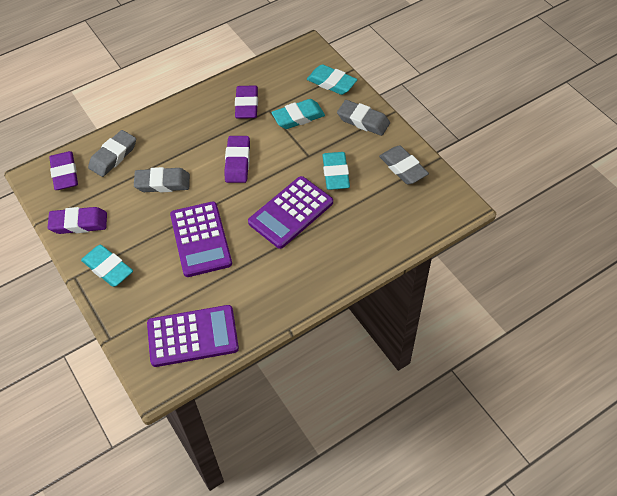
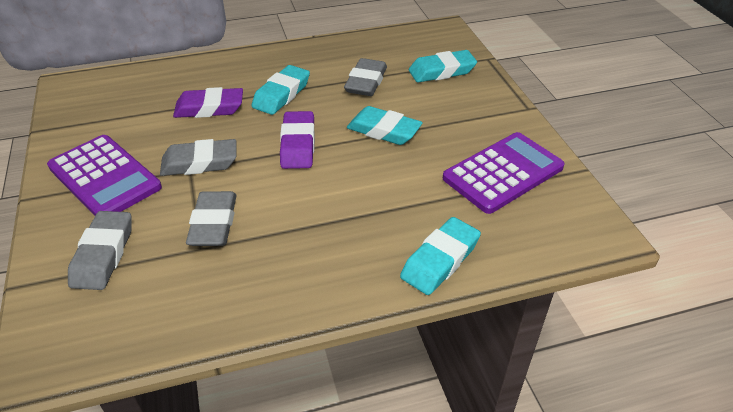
purple calculator: [147,305,239,367] [170,201,232,277] [248,176,333,249] = 3 -> [47,135,162,216] [443,132,565,214] = 2
purple eraser: [47,207,107,234] [49,151,78,190] [224,136,250,183] [235,85,258,119] = 4 -> [173,87,243,118] [280,111,315,169] = 2

